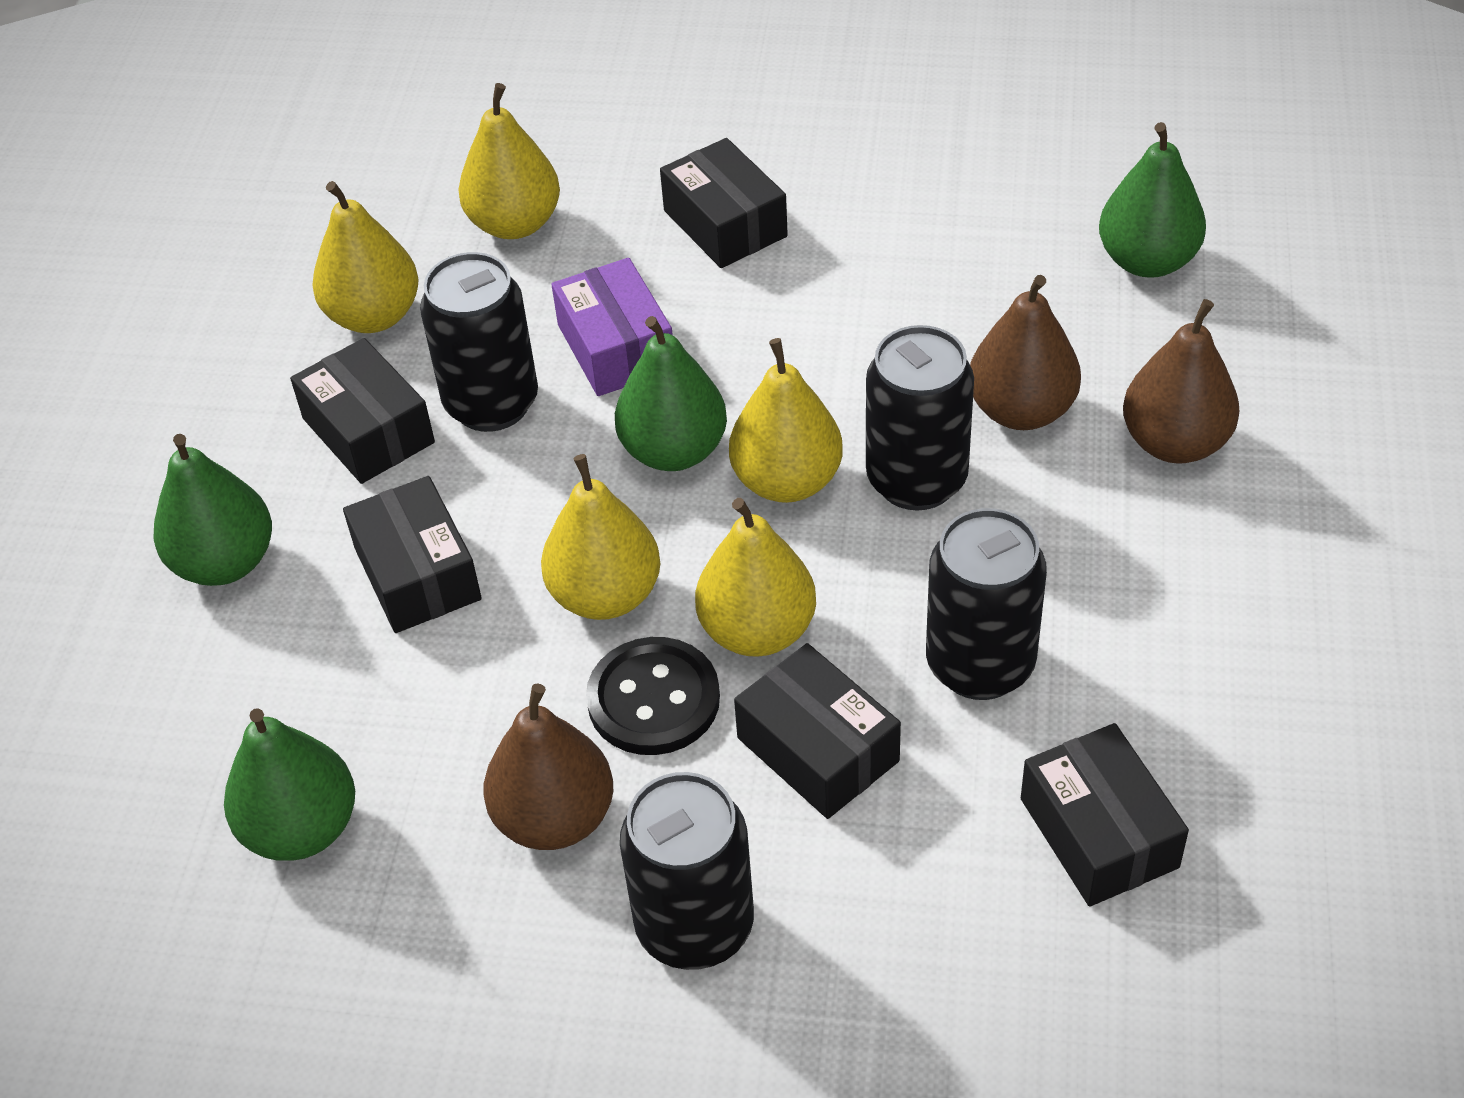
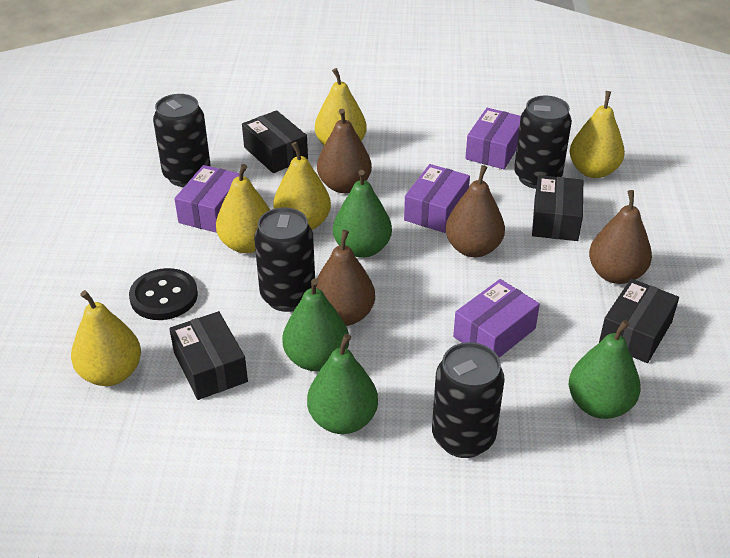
black box: [290,338,435,484] [343,476,482,633] [660,138,788,268] [734,643,901,819] [1021,723,1189,907] = 5 -> [169,311,248,400] [242,110,308,173] [532,175,583,241] [599,278,679,363] = 4
brown pear: [483,683,613,850] [970,275,1081,430] [1123,299,1239,464] = 3 -> [316,230,375,326] [317,108,372,193] [446,165,505,257] [589,190,652,284] = 4
purple box: [551,258,673,396] = 1 -> [174,165,239,233] [404,164,470,233] [453,279,540,358] [465,108,521,169] = 4

